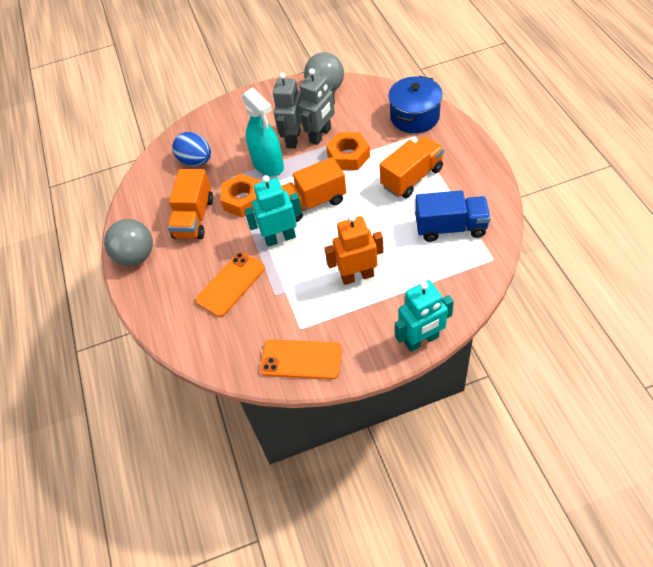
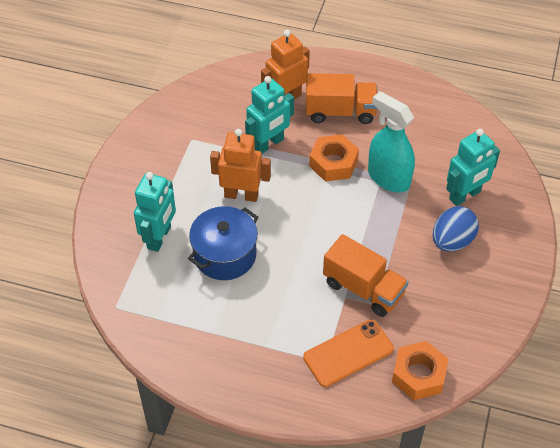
blue truck: [415,190,491,242] = 1 -> none = 0
grey ball: [104,219,153,266] [304,52,344,91] = 2 -> none = 0
grey robot: [273,73,302,149] [298,68,335,145] = 2 -> none = 0
orange phone: [195,252,265,317] [260,339,342,379] = 2 -> [303,320,394,387] = 1
orange robot: [325,214,384,285] = 1 -> [210,129,271,202] [261,30,310,99] = 2
orange truck: [167,169,213,239] [281,157,346,222] [380,136,444,198] = 3 -> [306,73,378,124] [323,234,409,317] = 2
turquoise robot: [244,175,302,247] [395,280,454,352] = 2 -> [134,172,176,252] [245,76,294,154] [446,129,500,206] = 3

